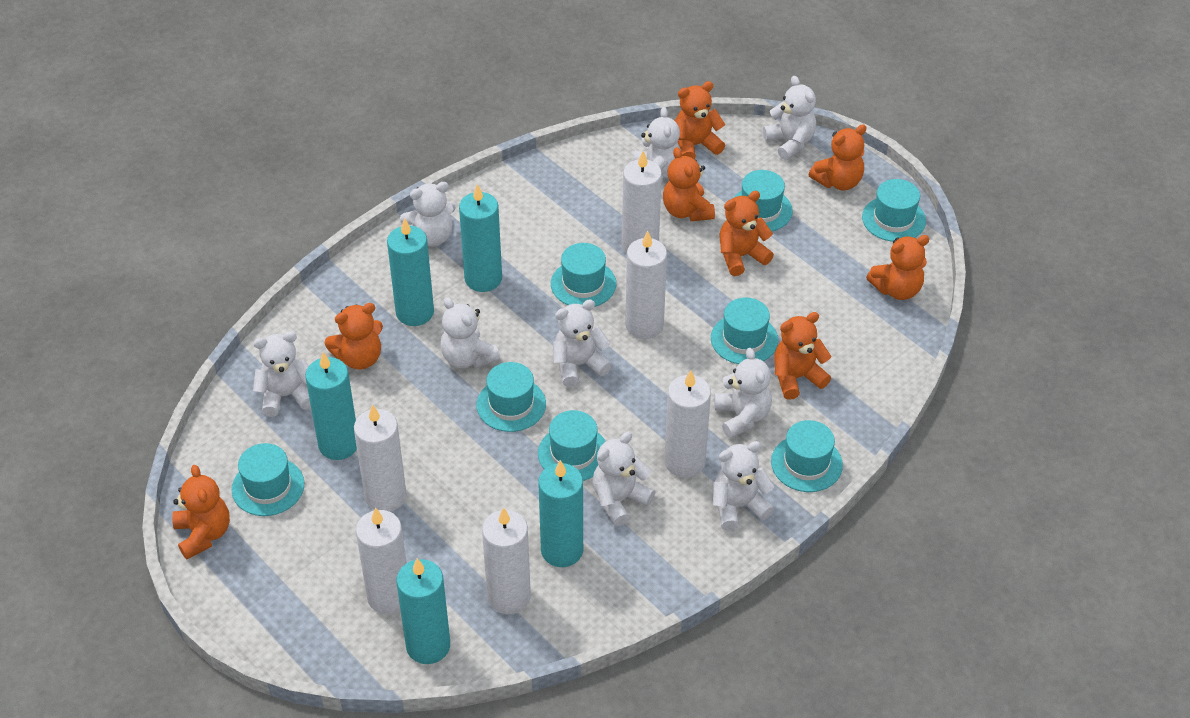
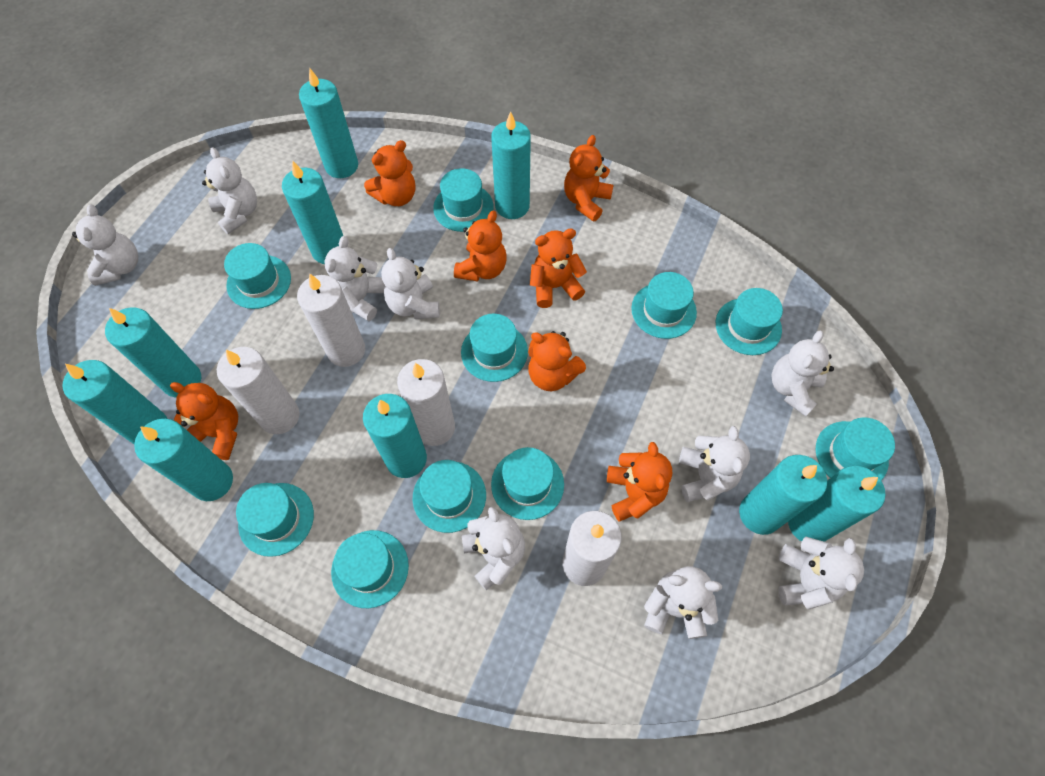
orange teddy bear: [172,465,230,559] [324,303,383,369] [663,147,715,221] [674,81,725,159] [720,191,774,276] [774,312,831,400] [809,124,867,191] [866,235,930,300] = 8 -> [170,382,238,460] [364,140,415,206] [454,211,507,281] [528,331,586,391] [530,228,587,308] [564,135,613,222] [607,442,672,521] = 7
turquoise candle: [305,352,357,460] [387,218,434,326] [396,558,450,664] [459,184,502,292] [538,460,583,567] = 5 -> [62,360,167,444] [105,307,201,397] [134,419,233,501] [282,160,343,264] [299,69,358,178] [363,394,427,478] [491,111,531,219] [739,455,827,535] [788,466,886,542] = 9
turquoise hat: [232,443,304,516] [477,362,546,432] [538,410,606,481] [551,243,616,307] [711,297,778,364] [732,170,793,231] [771,420,843,492] [862,179,926,242] = 8 -> [224,243,291,309] [236,483,314,557] [331,530,409,608] [413,460,486,533] [433,168,494,232] [461,314,528,382] [491,447,564,520] [631,272,697,339] [716,288,783,355] [816,418,895,480] = 10
white candle: [354,404,406,512] [356,507,407,614] [482,507,531,614] [622,151,662,254] [625,231,667,339] [664,370,711,478] = 6 -> [217,347,299,434] [297,274,365,367] [397,359,455,446] [562,511,621,586] = 4

